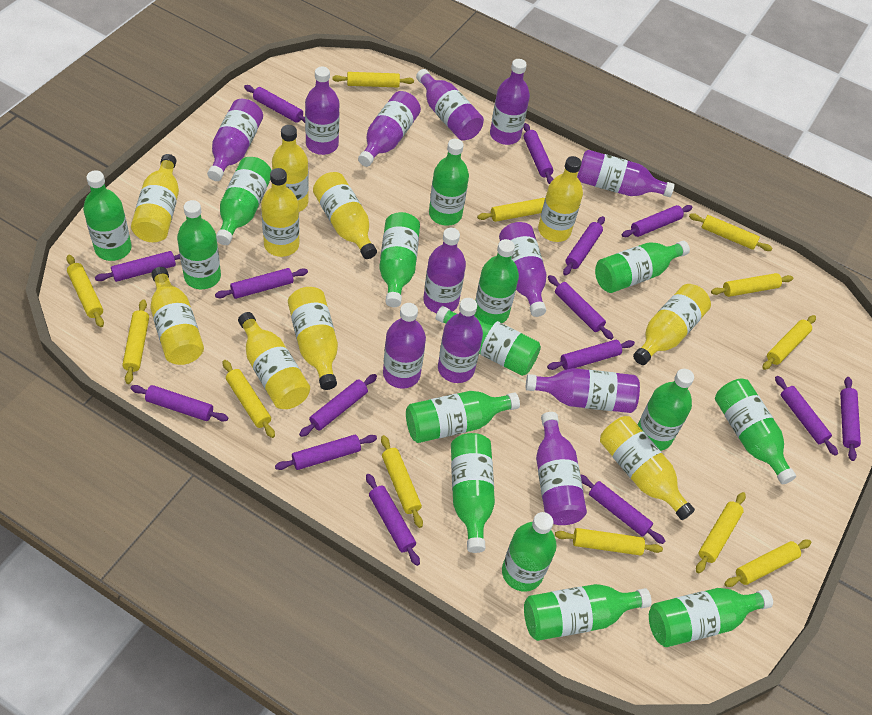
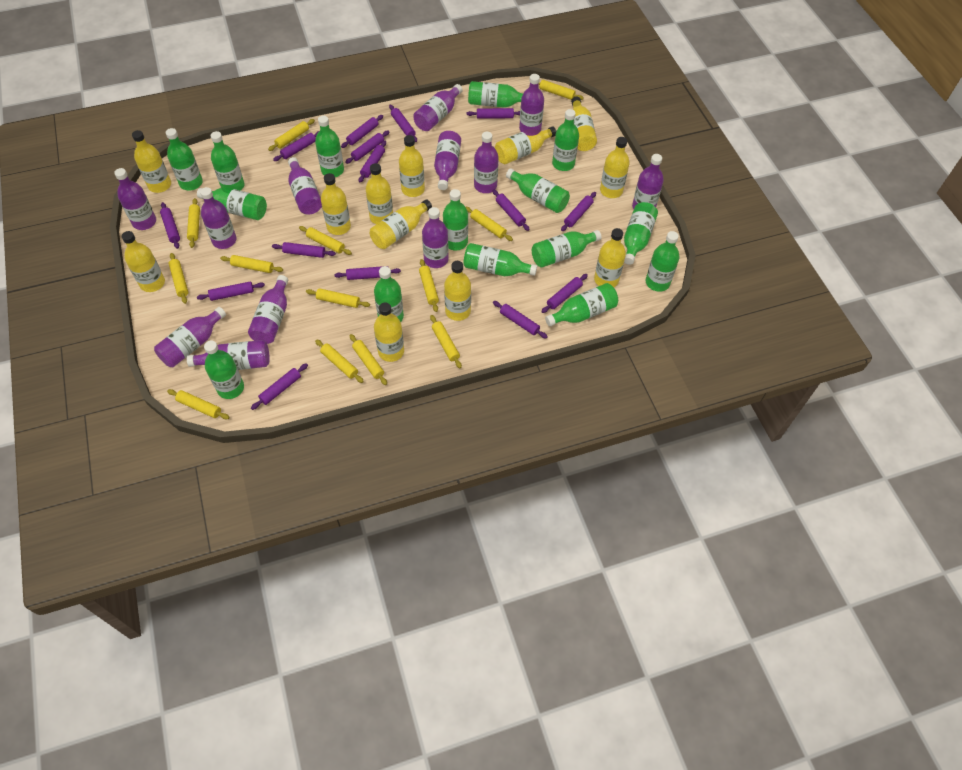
yellow bottle: [131,154,179,242] [150,267,204,365] [238,312,310,409] [261,168,299,257] [272,125,309,212] [288,287,338,390] [313,172,377,259] [538,156,583,242] [600,416,695,520] [633,284,711,365] = 10 -> [122,231,165,292] [132,130,171,193] [321,173,351,235] [366,163,393,224] [370,199,432,249] [374,302,404,362] [399,135,425,197] [444,261,471,321] [495,126,556,164] [571,96,597,151] [594,228,626,287] [600,137,630,198] = 12
yellow rolling pin: [66,255,104,327] [122,299,149,384] [223,360,275,438] [332,72,414,87] [381,435,423,528] [477,198,545,222] [555,528,663,556] [689,213,773,251] [696,492,746,573] [711,273,793,297] [724,540,812,587] [762,315,816,370] = 12 -> [167,389,230,419] [169,253,188,304] [187,198,200,248] [220,255,283,273] [268,119,315,151] [299,226,352,255] [306,288,370,308] [315,339,364,383] [350,334,387,385] [419,259,439,312] [430,315,462,368] [466,207,513,241] [538,80,584,100] = 13

